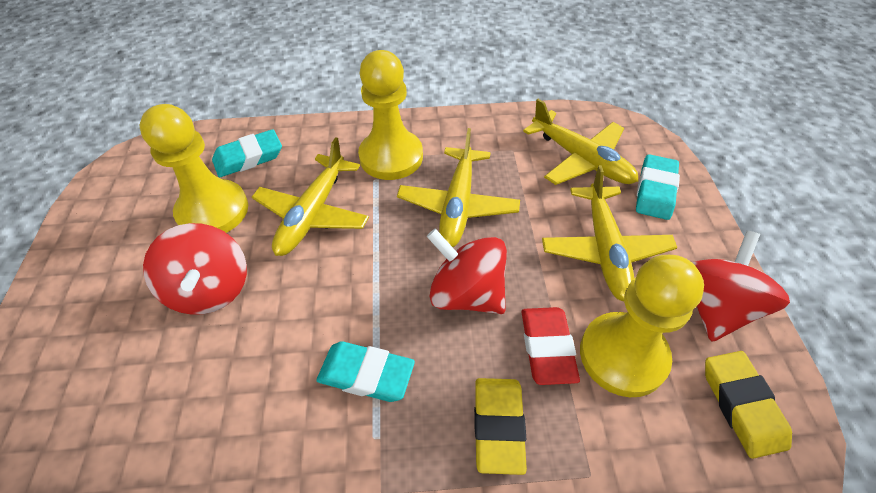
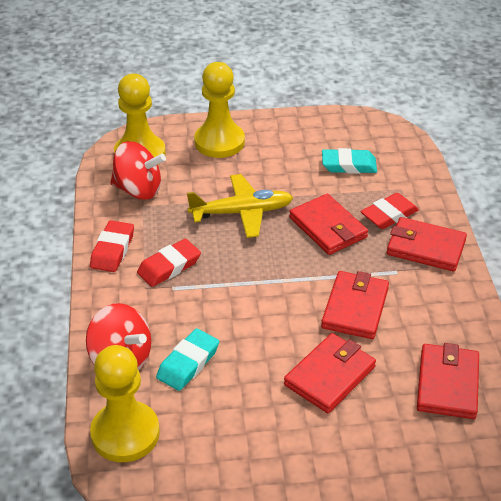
red eraser: [521,307,580,385] = 1 -> [90,220,134,272] [137,239,201,287] [360,193,419,229] = 3
red spinning top: [143,223,247,315] [427,229,507,314] [692,231,790,342] = 3 -> [86,303,151,370] [110,141,166,200] = 2
red wallet: none = 0 -> [284,333,376,413] [289,194,368,255] [321,271,389,339] [387,217,467,271] [417,343,479,419] = 5
turquoise eraser: [212,129,282,177] [316,342,415,402] [636,154,680,220] = 3 -> [156,328,219,391] [322,148,377,174] = 2
yellow eraser: [474,378,527,475] [705,351,792,459] = 2 -> none = 0
yellow plane: [252,137,369,256] [397,128,520,247] [523,99,638,185] [542,165,677,301] = 4 -> [187,174,293,238] = 1

